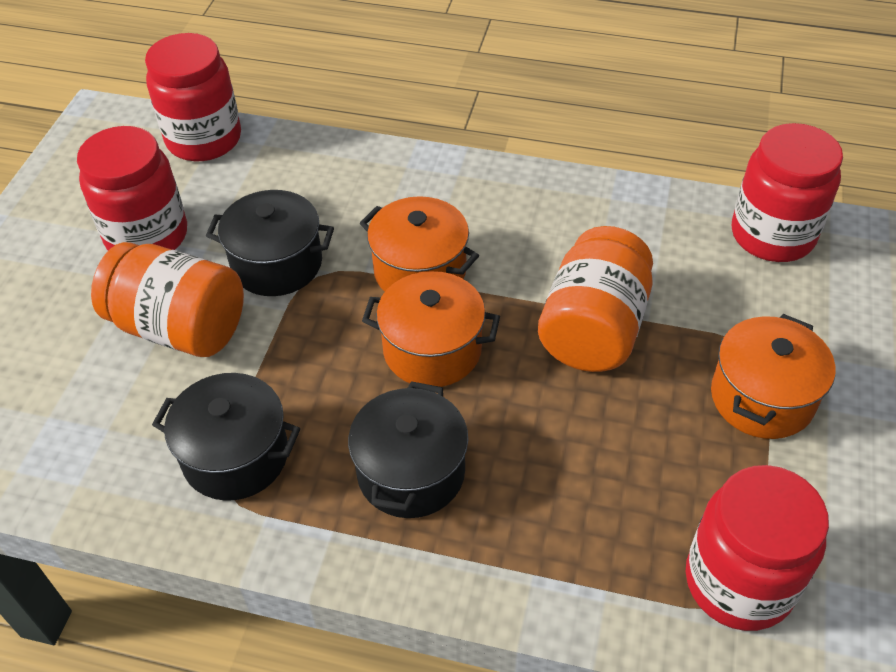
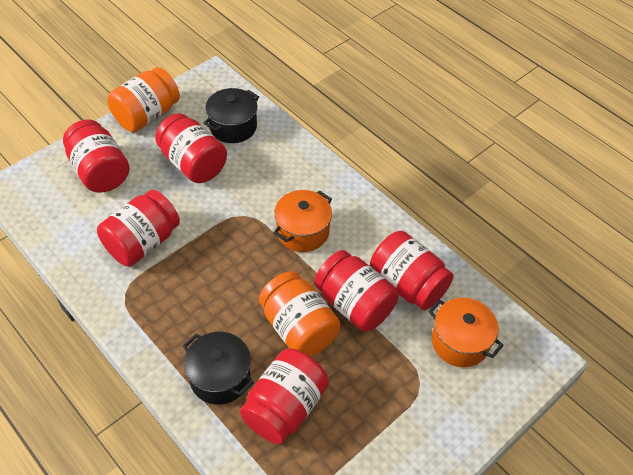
black pot: [152,373,300,501] [206,190,334,296] [348,381,468,518] = 3 -> [183,332,254,405] [204,88,259,143] = 2
orange pot: [360,196,479,292] [362,271,500,387] [711,314,836,439] = 3 -> [273,190,332,252] [428,298,504,367] = 2
red jar: [77,126,187,250] [145,33,241,161] [686,465,829,631] [732,123,843,262] = 4 -> [63,120,129,193] [97,190,180,267] [155,113,227,183] [240,349,329,444] [314,250,399,332] [370,231,454,310] = 6

